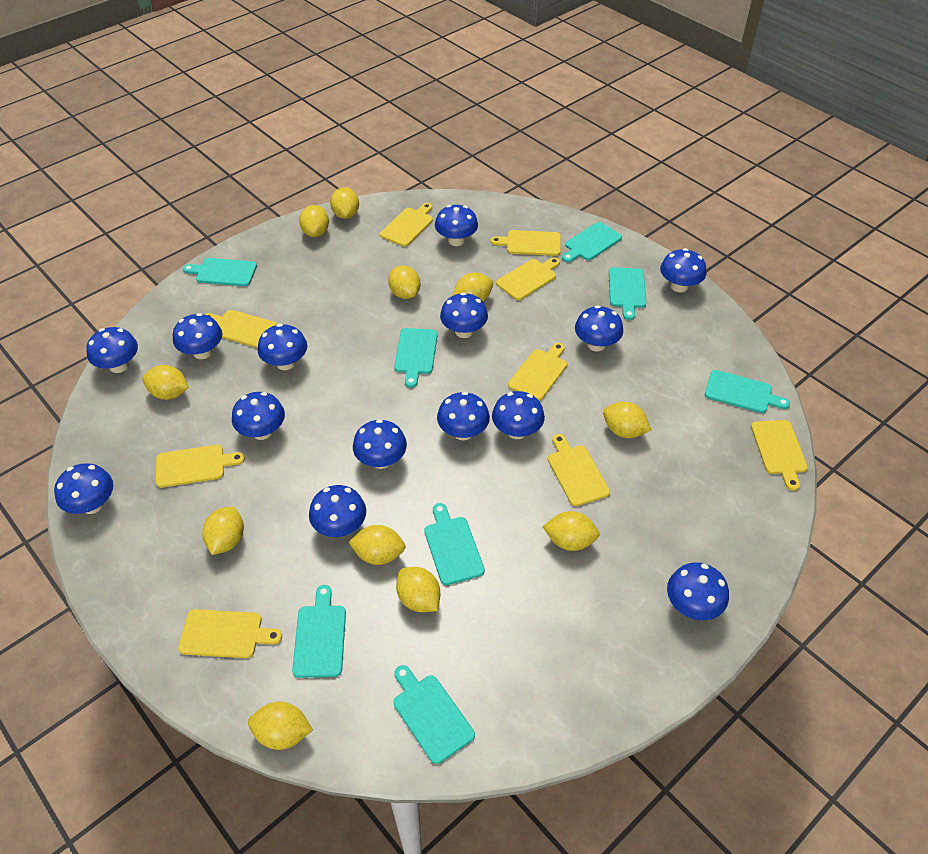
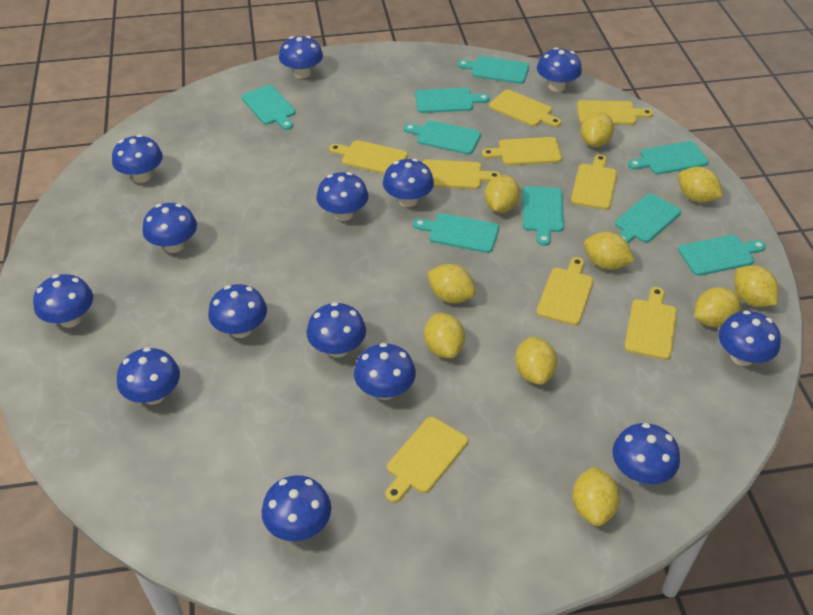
turquoise cutting board: [183,258,257,286] [292,585,346,678] [393,665,475,764] [394,328,438,388] [424,503,485,585] [562,222,622,262] [609,267,646,320] [705,370,790,413] = 8 -> [241,85,296,130] [404,120,481,154] [413,213,499,253] [415,88,490,113] [457,56,529,84] [523,187,564,246] [615,194,681,243] [628,141,708,174] [678,235,766,276] = 9
yellow lemon: [142,365,189,400] [202,507,244,555] [248,702,313,750] [299,205,329,237] [330,187,359,219] [348,525,405,565] [388,265,420,299] [396,567,440,612] [452,272,493,301] [543,511,599,551] [603,402,651,438] = 11 -> [424,313,465,358] [427,264,476,303] [485,175,520,213] [515,337,557,385] [572,466,620,526] [581,112,614,147] [584,232,635,270] [678,166,723,203] [694,287,741,327] [734,265,779,307] = 10

